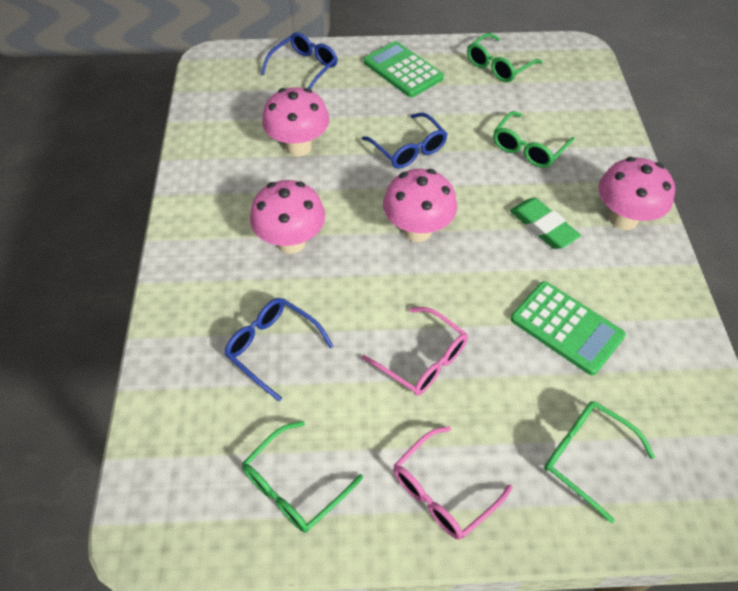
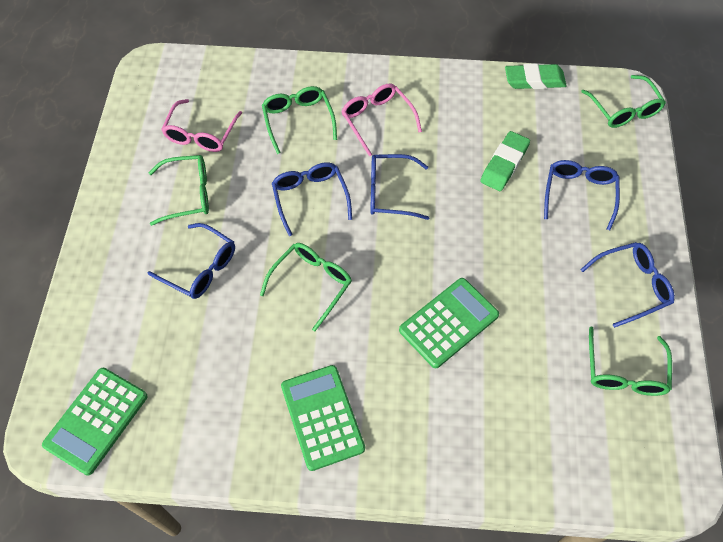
blue glasses: [224,298,333,401] [261,32,338,89] [362,113,447,169] = 3 -> [148,223,235,299] [272,162,352,236] [370,154,429,220] [544,160,620,230] [580,242,675,328] = 5
green calculator: [364,41,444,97] [511,281,626,375] = 2 -> [42,368,147,475] [281,365,365,471] [399,278,499,368] = 3
green eraser: [510,198,581,249] = 1 -> [480,131,530,191] [505,63,567,89] = 2
green glasses: [242,421,363,533] [467,33,542,82] [493,111,575,168] [544,401,655,523] = 4 -> [149,155,209,226] [260,243,352,331] [262,86,337,154] [581,75,666,128] [589,327,672,396] = 5
pink mushroom: [250,180,325,254] [262,87,330,156] [383,169,457,242] [598,157,675,230] = 4 -> none = 0

